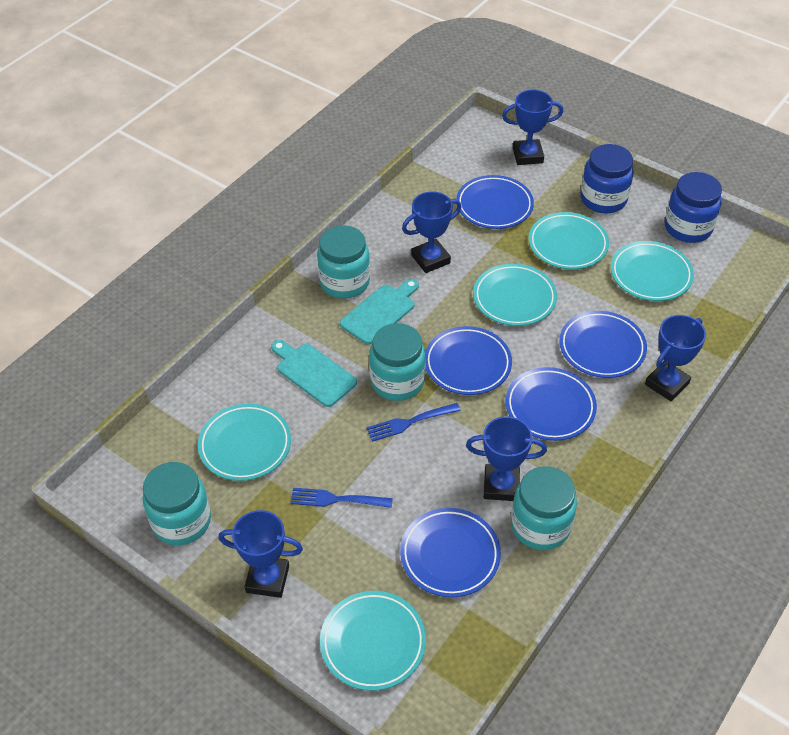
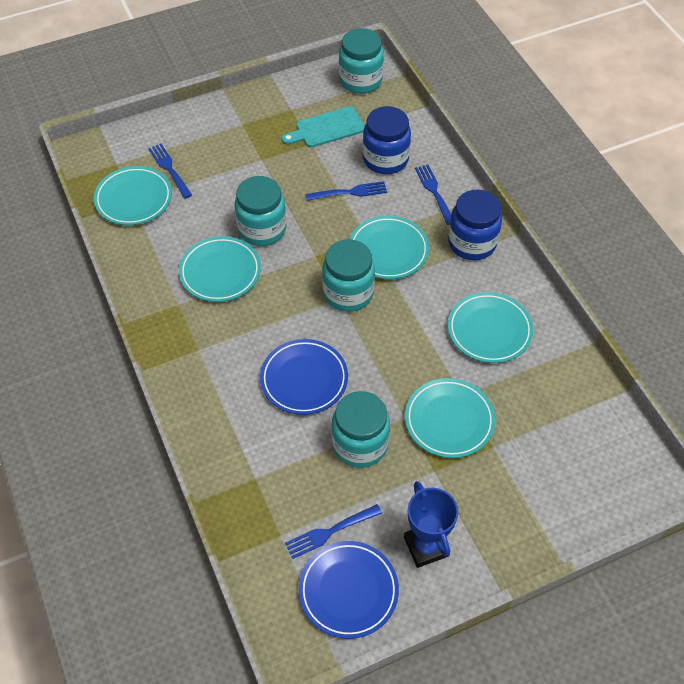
blue fork: [290,488,393,508] [366,403,461,442] = 2 -> [148,144,192,199] [285,504,382,559] [305,181,387,201] [415,165,451,225] = 4
blue plate: [400,508,501,597] [425,326,512,395] [456,175,534,229] [506,367,597,441] [559,311,647,378] = 5 -> [260,339,348,415] [299,541,399,639] = 2
blue trophy: [218,510,303,598] [402,191,461,273] [466,416,547,501] [502,90,563,165] [645,315,706,401] = 5 -> [404,481,458,568] = 1
turquoise cutting board: [271,340,357,407] [340,279,419,344] = 2 -> [282,106,365,147] = 1

